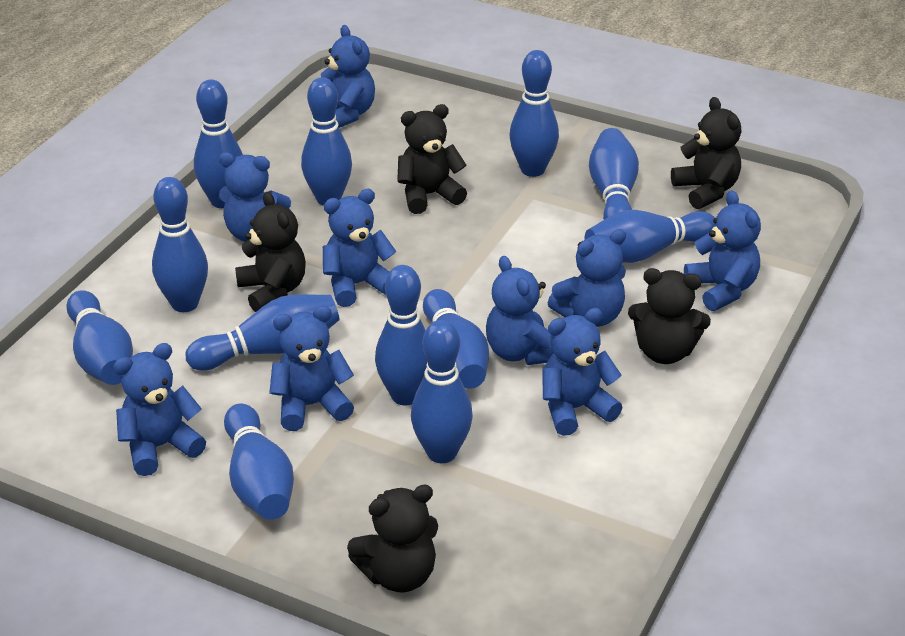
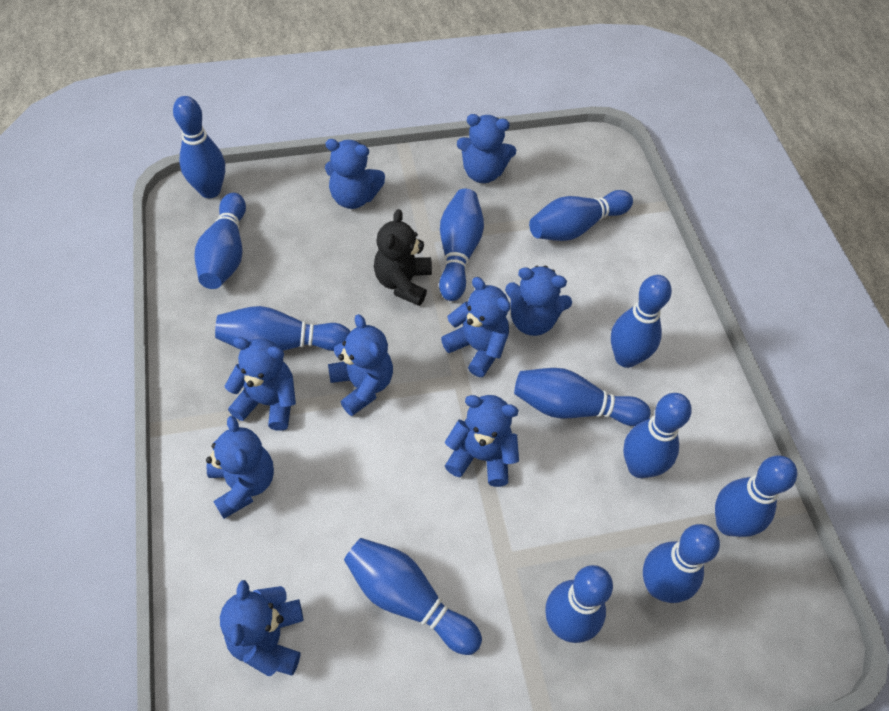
black teddy bear: [235,192,306,312] [347,484,438,592] [397,104,467,214] [628,268,711,364] [671,97,741,209] = 5 -> [374,209,432,306] = 1

